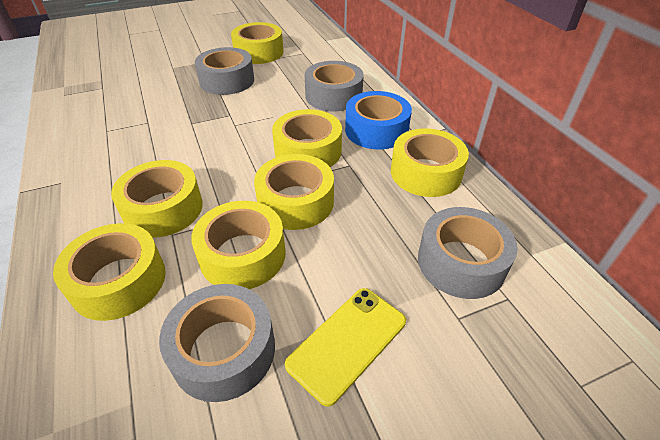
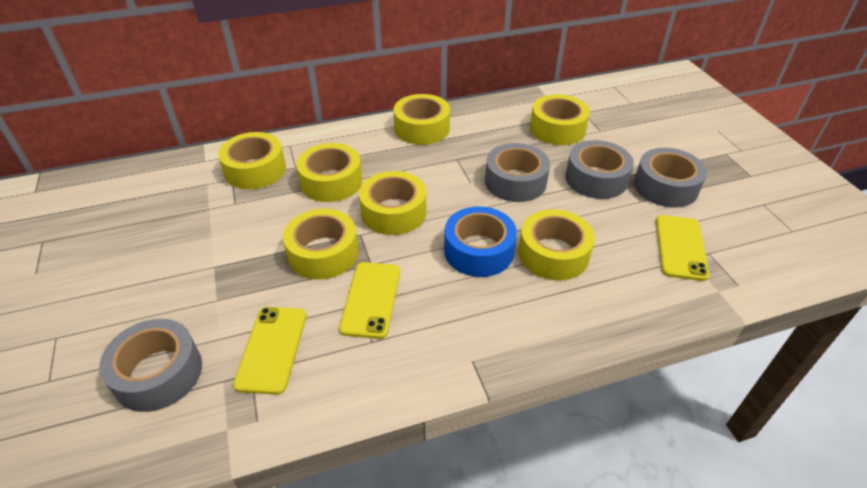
yellow phone: [285,288,406,407] = 1 -> [233,307,306,395] [339,262,400,339] [656,215,709,281] = 3

